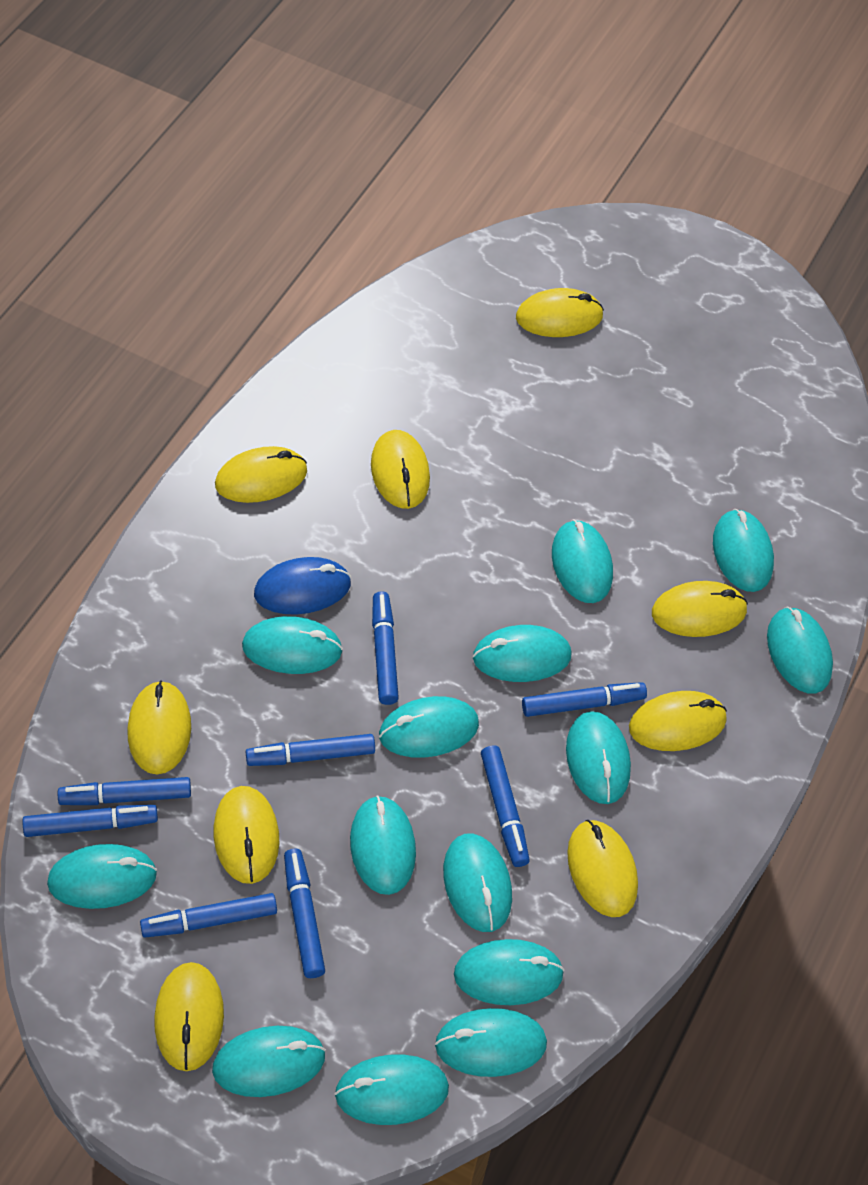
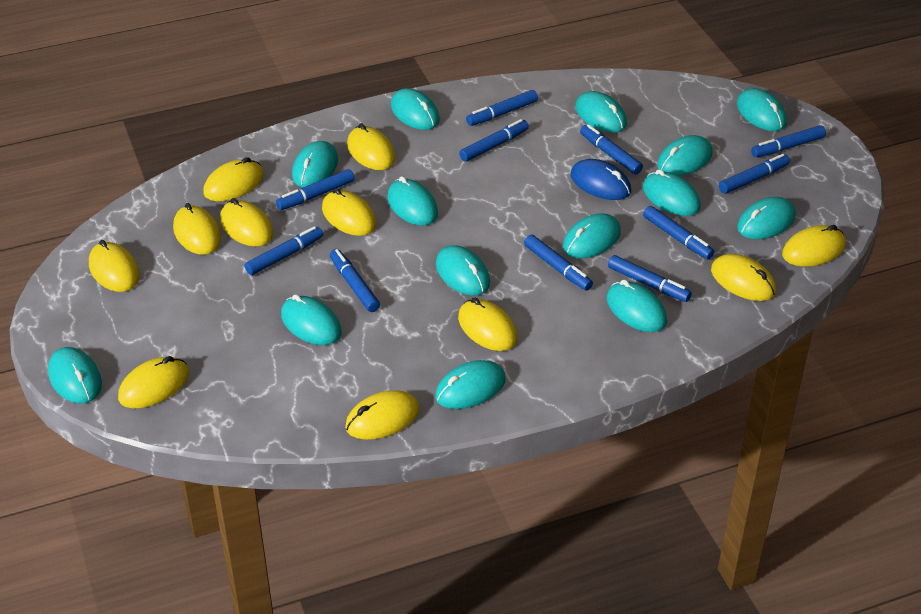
blue marker: [23,805,158,837] [58,777,191,805] [140,893,277,937] [246,734,375,766] [284,849,325,978] [372,591,399,705] [481,745,530,867] [522,682,647,717] = 8 -> [244,226,323,275] [276,169,354,210] [330,249,380,312] [459,119,529,162] [466,90,538,126] [524,235,593,291] [580,124,643,174] [608,255,692,302] [643,206,714,259] [719,154,790,194] [751,125,826,157] = 11
yellow mouse: [127,680,191,774] [154,962,224,1071] [213,786,279,884] [215,446,307,503] [371,430,430,509] [516,288,604,337] [567,820,638,917] [629,691,727,751] [652,581,748,637] = 9 -> [89,240,140,292] [118,356,189,409] [173,203,221,255] [203,157,264,201] [220,198,273,247] [322,188,376,236] [345,390,420,440] [347,123,395,170] [458,298,517,351] [711,254,776,301] [782,225,846,267] = 11

